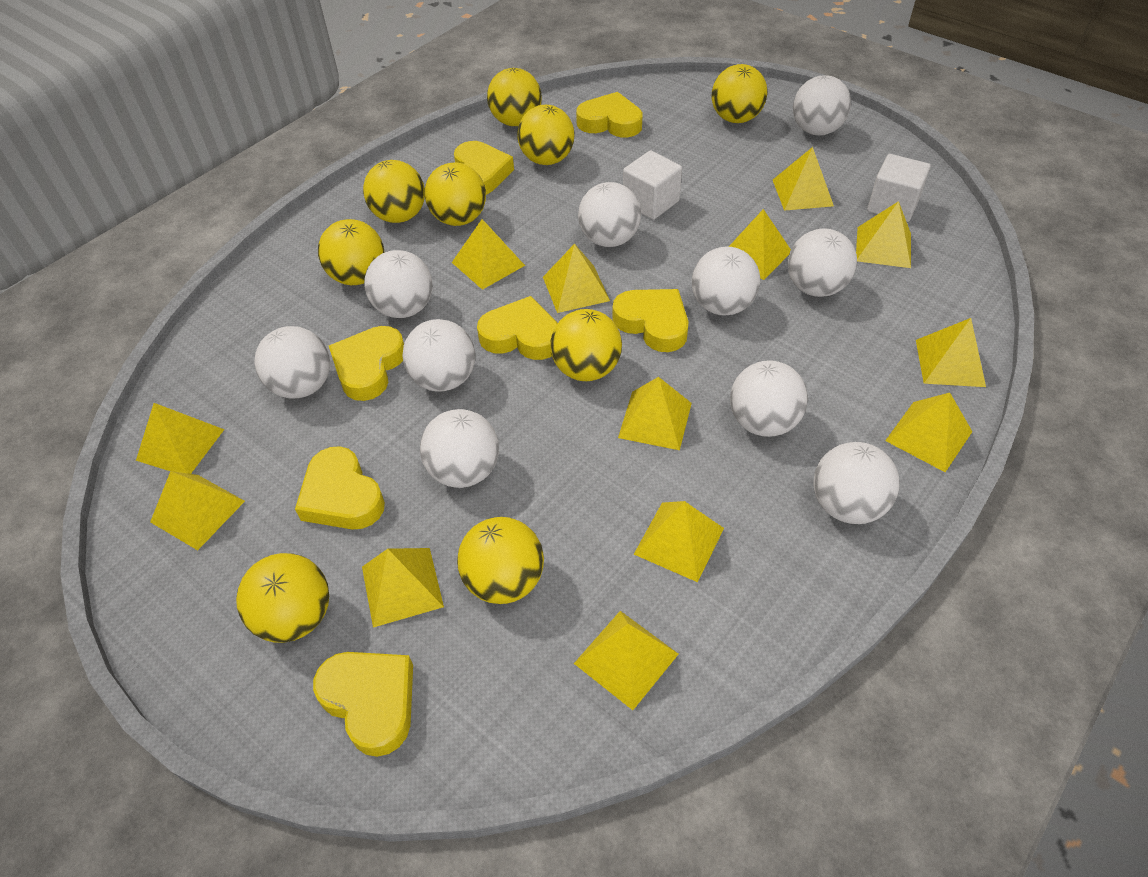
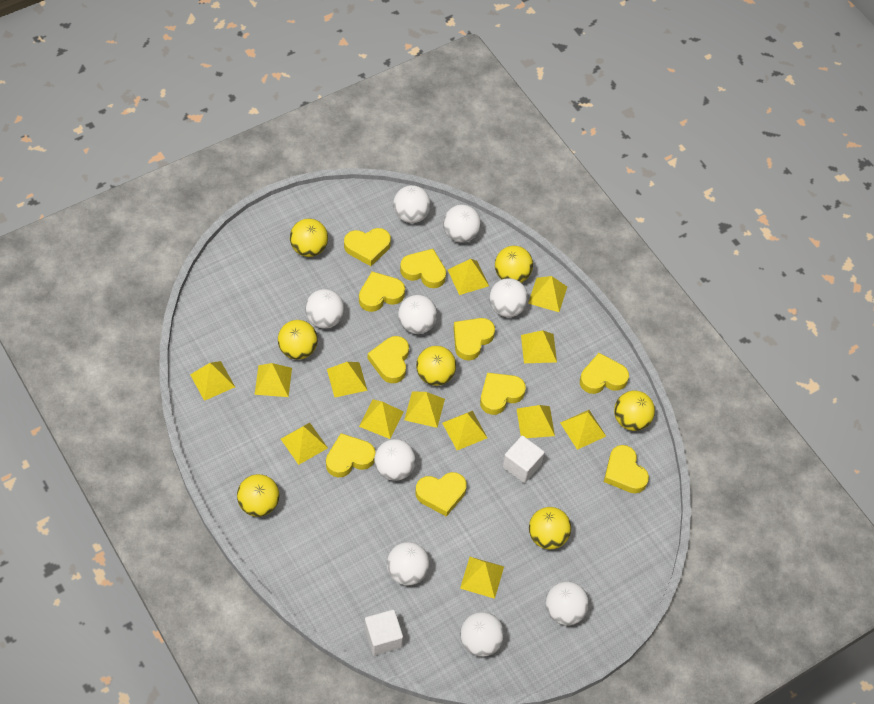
white ball: [255,326,330,398] [364,250,433,318] [402,319,475,392] [420,409,499,488] [578,182,641,247] [692,247,760,316] [730,360,808,437] [788,228,857,297] [793,75,851,135] [813,442,900,524] = 10 -> [305,289,344,329] [374,439,416,481] [387,542,430,585] [393,185,431,223] [398,295,437,334] [443,205,481,243] [460,612,504,657] [489,278,528,317] [545,581,589,625] = 9
yellow ball: [236,553,329,643] [318,219,384,285] [363,160,425,223] [424,162,486,226] [457,517,544,604] [487,68,542,126] [517,105,574,165] [550,309,622,381] [711,64,767,123] = 9 -> [237,474,279,517] [278,320,318,360] [290,218,328,257] [416,346,456,386] [495,246,533,283] [529,507,571,549] [614,390,655,431] = 7
yellow heart: [295,446,385,529] [313,652,413,757] [329,326,404,401] [454,141,514,195] [477,296,558,360] [576,92,643,137] [612,289,688,352] = 7 -> [326,433,376,478] [344,228,391,266] [359,272,405,312] [368,336,409,383] [400,249,446,288] [415,472,467,517] [454,318,495,361] [480,373,526,415] [580,353,629,394] [604,445,649,493] = 10

